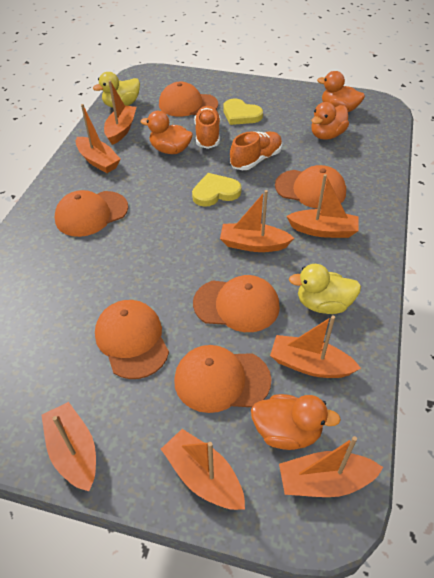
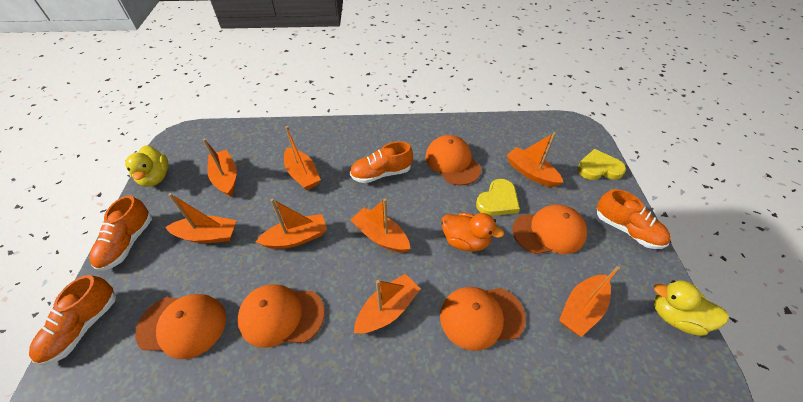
orange cap: [55,190,128,237] [95,300,169,379] [159,82,218,117] [174,345,271,413] [193,275,280,332] [275,165,346,209] = 6 -> [135,294,226,359] [237,284,325,348] [425,135,481,186] [440,287,526,351] [512,205,587,254] = 5
orange duck: [141,111,193,154] [251,394,341,450] [311,102,349,140] [317,71,365,112] = 4 -> [441,213,504,251] = 1
orange shoe: [194,106,220,149] [230,131,282,170] = 2 -> [29,275,116,365] [89,196,152,271] [350,141,413,183] [597,189,671,249] = 4

